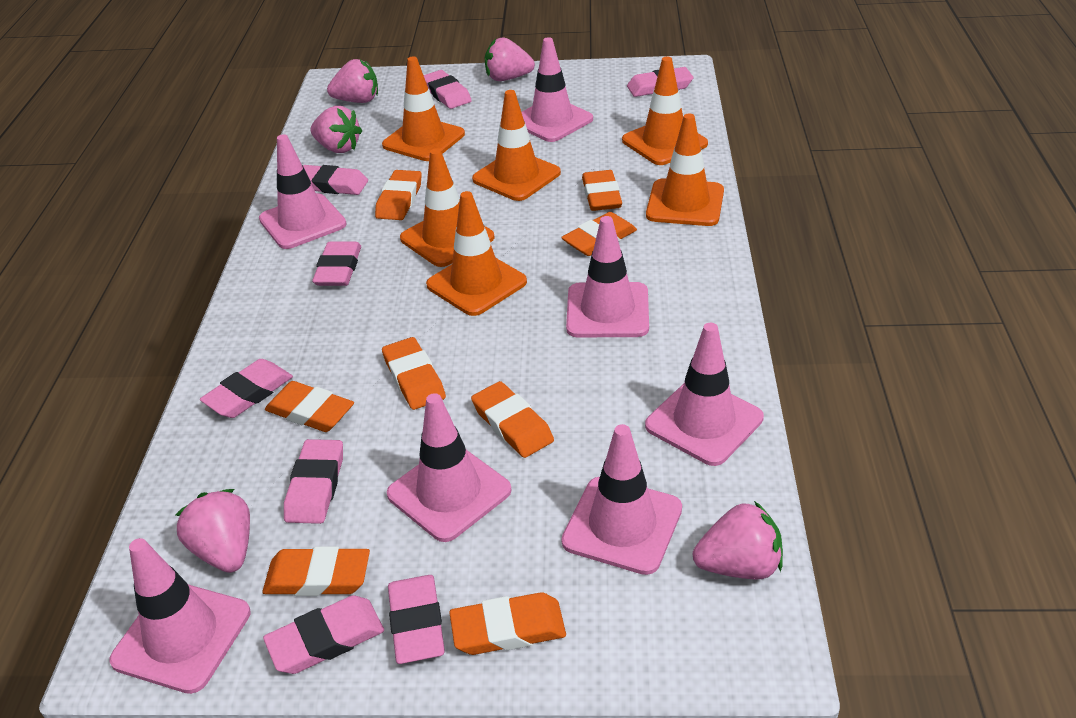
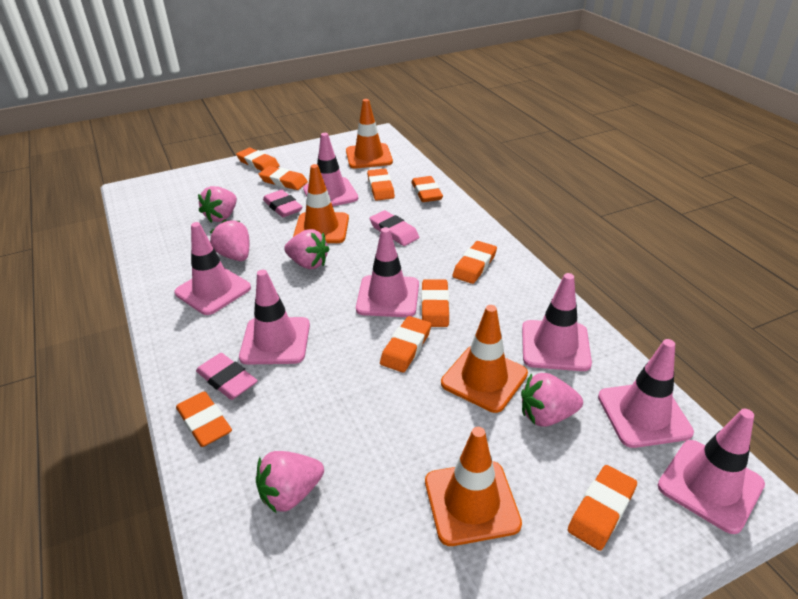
orange eraser: [262,546,370,596] [265,381,354,432] [375,170,422,220] [382,337,446,410] [449,592,566,655] [471,381,554,458] [561,212,637,256] [582,170,622,211] = 8 -> [176,391,232,447] [236,148,280,171] [259,166,308,190] [367,168,395,201] [380,316,431,372] [411,176,443,202] [421,279,449,327] [452,241,497,284] [568,465,637,551] = 9
orange traffic cone: [382,57,465,161] [400,148,495,267] [426,191,527,316] [472,90,561,201] [622,57,708,165] [646,113,724,226] = 6 -> [293,164,349,243] [346,99,393,168] [425,427,522,546] [441,305,528,413] = 4
pink eraser: [200,359,293,418] [263,595,384,674] [284,439,343,524] [303,165,368,195] [312,242,361,286] [388,575,445,664] [424,70,472,109] [627,67,693,97] = 8 -> [196,353,258,400] [263,190,303,217] [369,210,419,246] = 3

